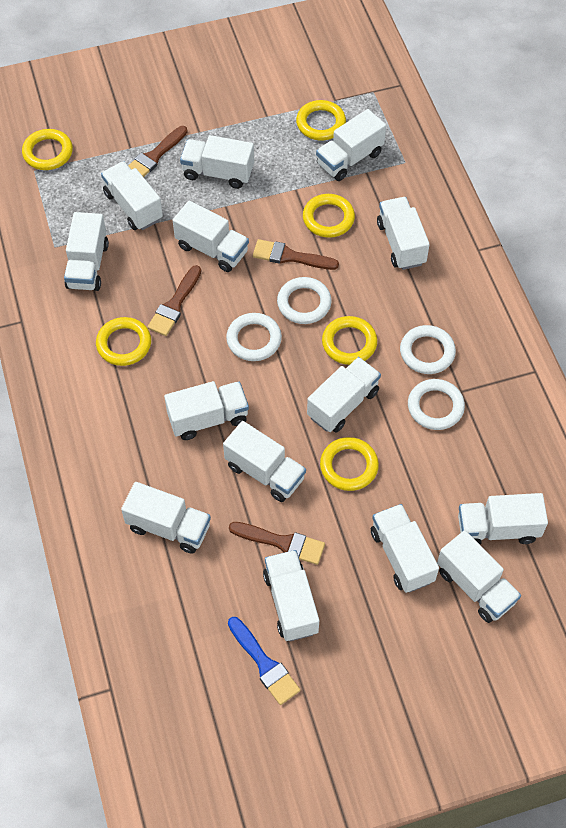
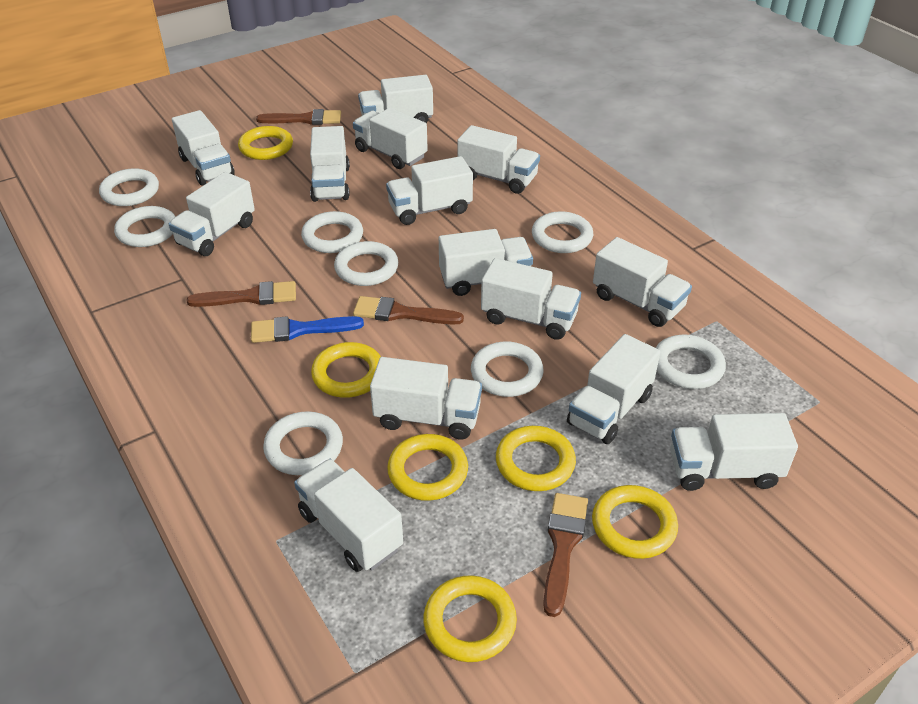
white ring: [226,313,282,361] [277,277,332,324] [400,325,456,374] [408,379,465,430] = 4 -> [99,168,159,206] [114,206,175,247] [263,411,343,475] [301,211,363,253] [334,241,398,286] [471,342,544,397] [532,211,593,253] [656,335,726,389] = 8

